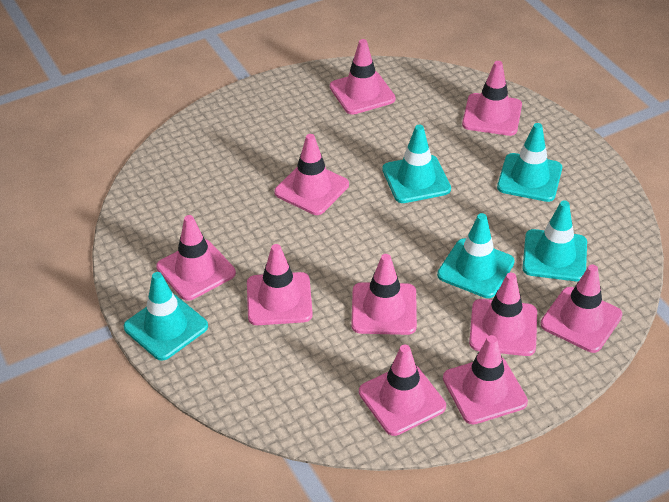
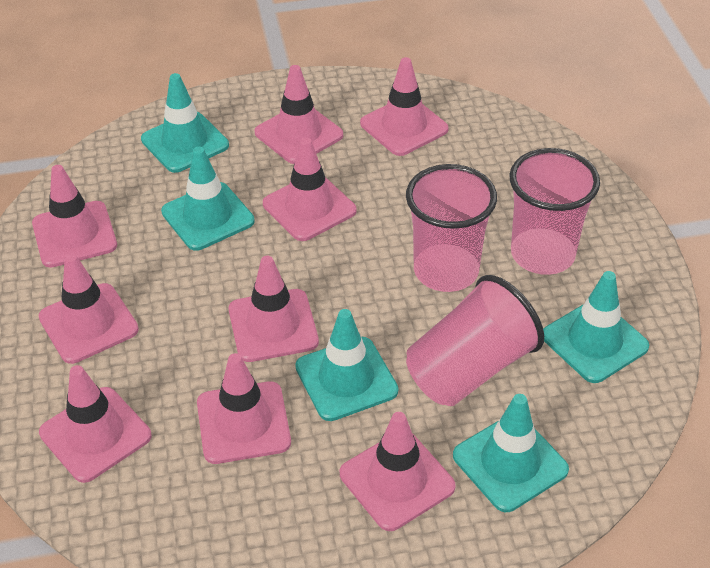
pink cup: none = 0 -> [406,164,497,292] [406,275,544,406] [509,148,600,275] = 3
pink traffic cone: [156,215,236,301] [247,244,313,325] [274,134,349,215] [330,39,396,115] [351,254,417,335] [359,345,446,436] [443,335,528,424] [462,61,522,136] [469,273,537,356] [540,264,623,353] = 10 -> [32,165,117,268] [39,253,139,364] [39,365,151,483] [197,353,291,464] [229,256,319,362] [255,65,343,164] [263,137,356,241] [340,412,456,531] [360,57,449,156] = 9

